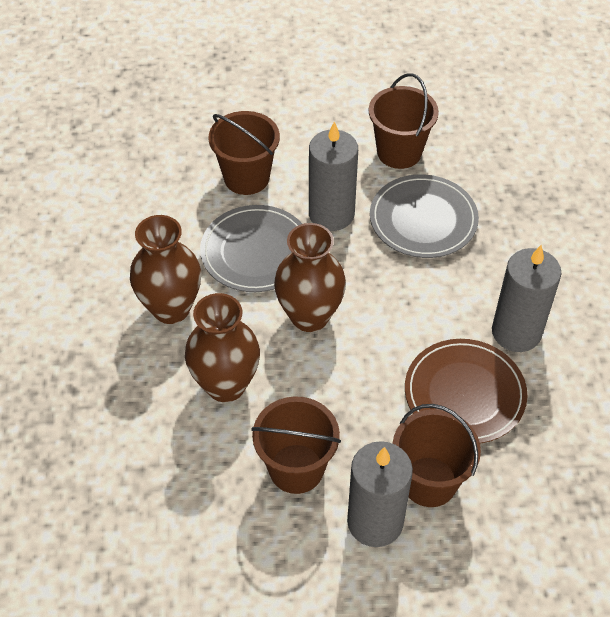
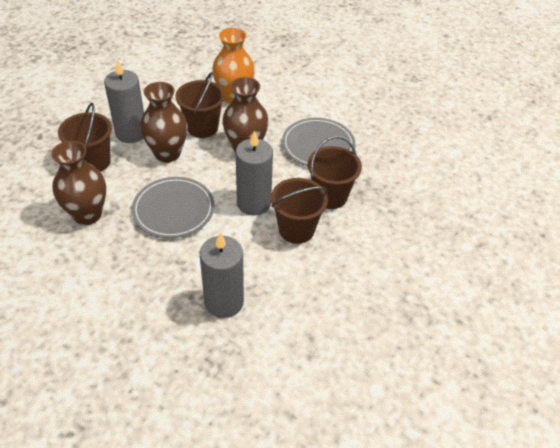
brown plate: [405,339,527,443] = 1 -> none = 0
orange vase: none = 0 -> [212,28,255,104] = 1

